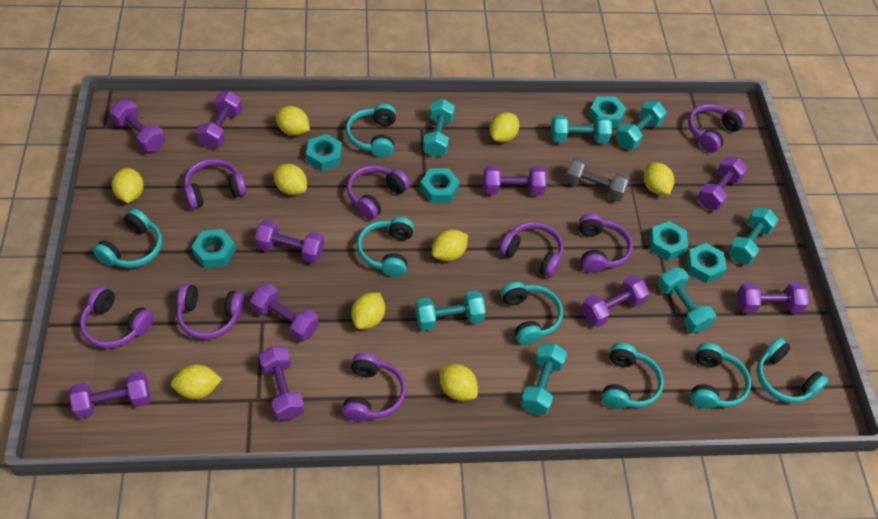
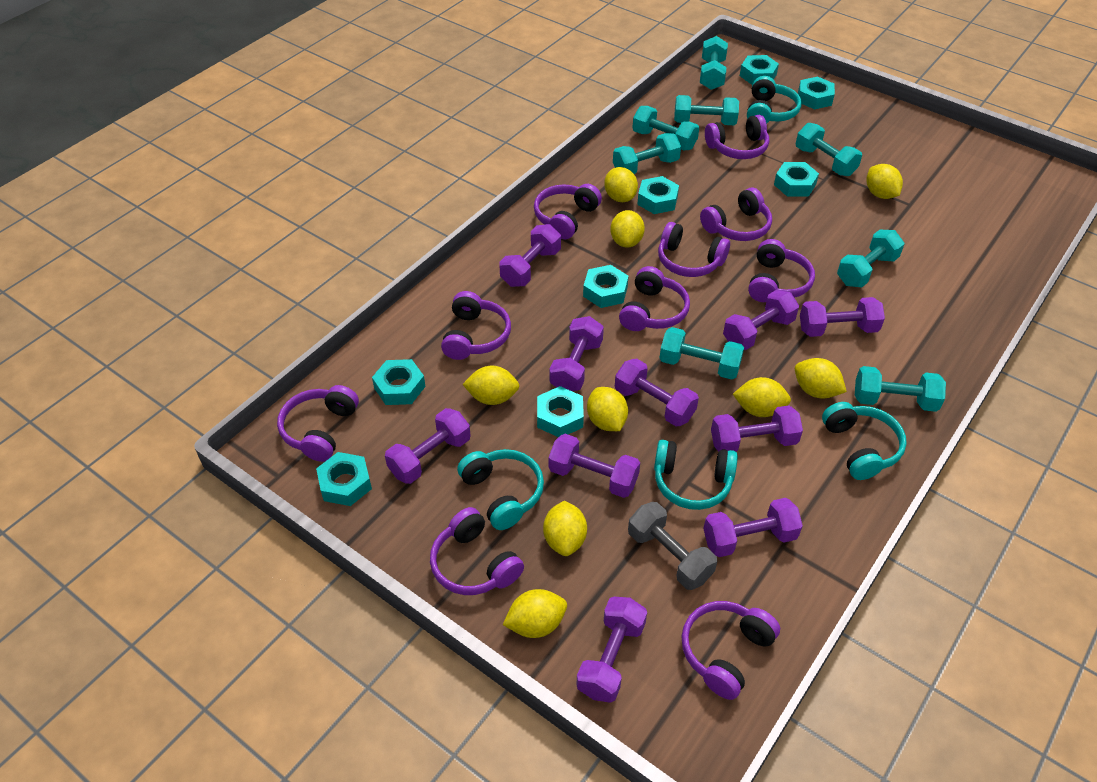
purple headphones: [80,286,154,349] [177,284,245,339] [184,159,246,209] [342,353,406,422] [347,165,410,220] [499,222,563,278] [579,214,633,273] [688,104,746,153] = 8 -> [277,385,359,462] [430,507,524,595] [441,291,511,360] [534,184,602,239] [619,266,690,331] [658,222,730,277] [681,601,780,700] [700,188,772,241] [705,115,769,159] [748,239,815,302] = 10
turquoise dumbbell: [415,291,486,331] [423,99,455,157] [520,343,567,415] [551,115,612,143] [615,101,667,150] [658,268,716,333] [728,207,778,264] = 7 -> [613,133,681,174] [632,106,699,150] [659,327,744,380] [674,95,739,125] [700,36,728,90] [796,123,862,176] [837,230,905,287] [855,366,946,412] = 8
turquoise headphones: [93,209,162,268] [346,104,396,157] [357,217,414,277] [501,282,563,345] [602,343,664,409] [691,343,751,409] [757,338,829,403] = 7 -> [457,449,544,530] [654,440,738,510] [747,76,802,124] [822,402,907,480] = 4
turquoise nut: [192,229,236,268] [306,134,342,171] [420,168,460,203] [589,96,626,128] [650,221,688,261] [686,243,727,283] = 6 -> [316,452,372,506] [372,359,426,405] [537,386,584,437] [583,265,629,308] [637,176,679,214] [740,55,779,85] [774,162,819,197] [798,77,835,109] = 8

